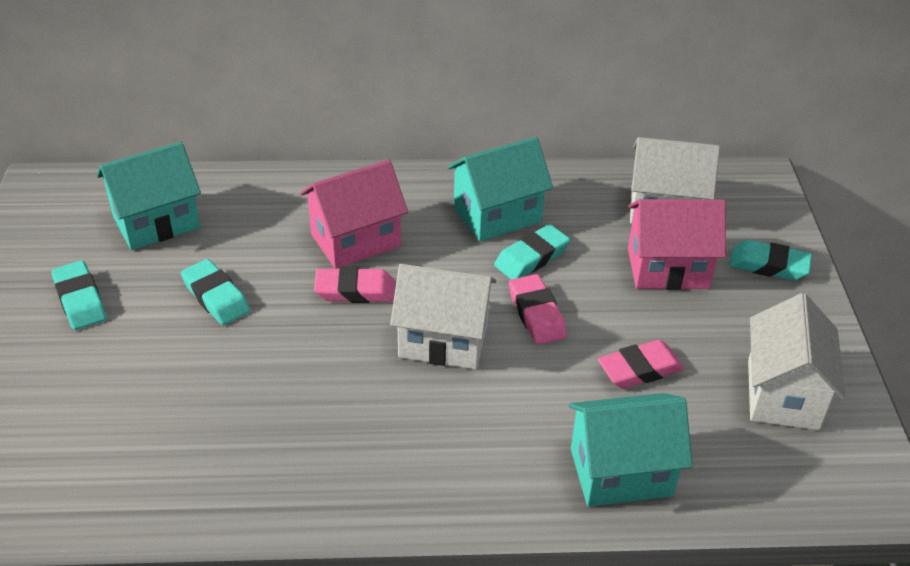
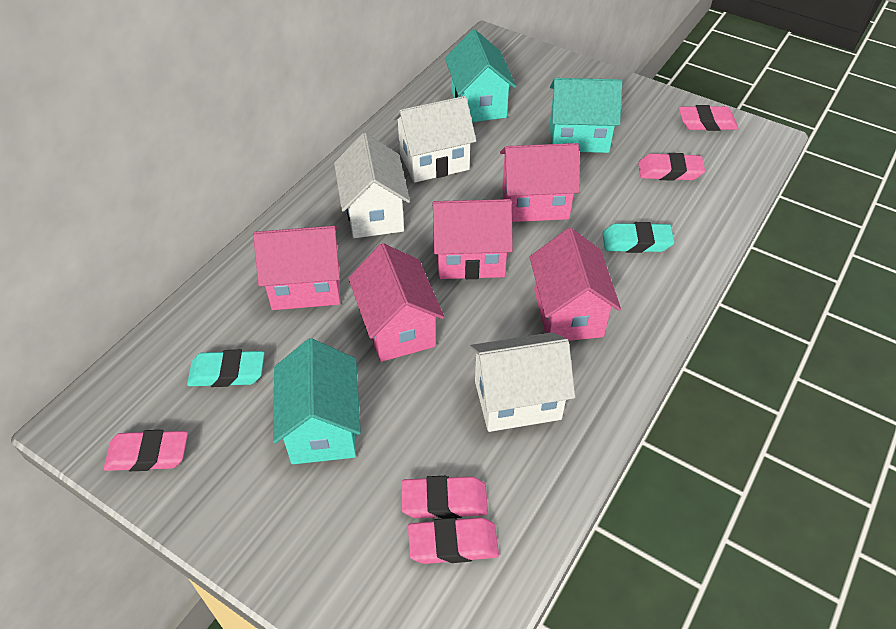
pink eraser: [314,267,395,303] [509,274,567,345] [598,340,684,389] = 3 -> [104,430,188,471] [401,476,488,519] [408,517,499,564] [638,153,705,181] [679,105,738,131] = 5
pink house: [300,160,408,269] [628,199,726,290] = 2 -> [253,226,340,310] [348,243,445,362] [432,199,513,279] [500,143,580,222] [530,228,621,341] = 5
turquoise eraser: [51,261,106,330] [181,259,250,326] [494,224,570,279] [729,240,812,280] = 4 -> [187,350,265,387] [602,222,674,253] = 2

